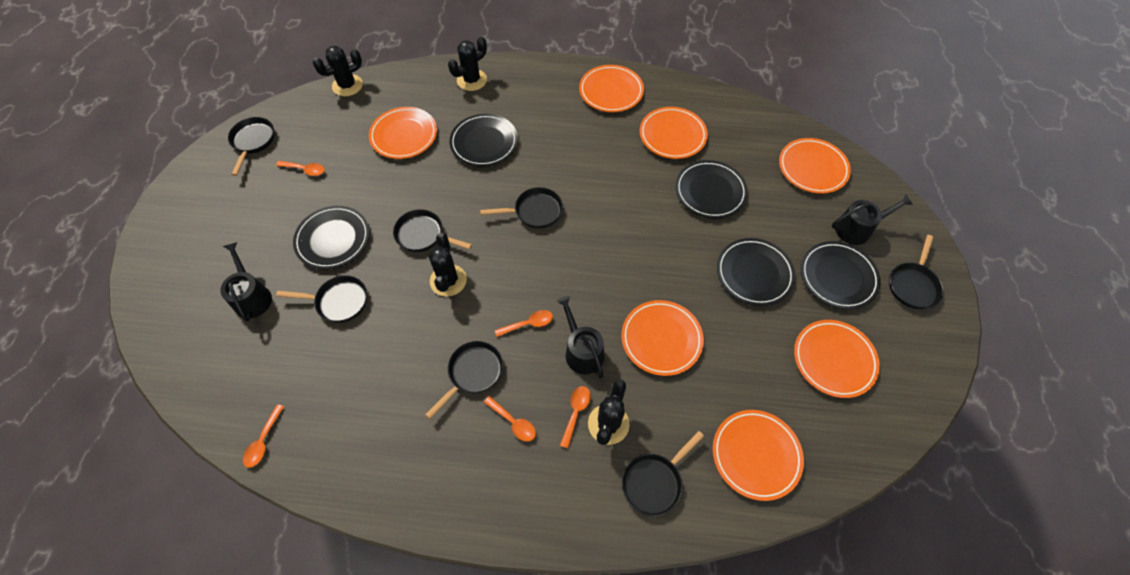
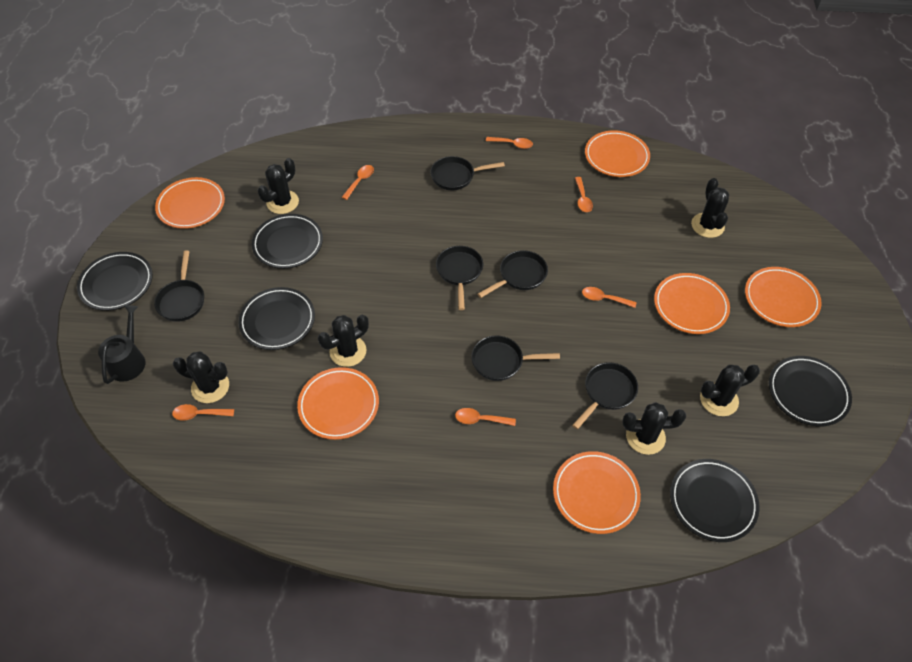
black cactus: [313,46,363,96] [429,233,467,297] [448,37,487,91] [588,379,630,445] = 4 -> [173,352,229,403] [258,158,299,214] [318,315,369,367] [622,402,686,455] [691,178,729,238] [700,365,760,416] = 6
black pan: [228,117,275,176] [276,275,367,323] [393,209,472,252] [425,341,503,419] [480,187,563,229] [622,431,704,516] [889,235,944,309] = 7 -> [154,251,204,322] [430,156,505,190] [436,246,483,310] [471,335,560,381] [477,250,548,298] [572,362,638,429] = 6
black watering can: [220,242,272,322] [557,296,604,378] [832,195,913,245] = 3 -> [98,305,145,384] = 1
orange plate: [369,107,437,159] [579,65,644,112] [621,300,704,376] [640,107,708,159] [713,410,804,501] [779,138,851,194] [794,320,880,398] = 7 -> [155,177,225,229] [297,367,379,440] [553,451,641,534] [585,130,650,177] [654,273,730,334] [745,267,822,327] = 6
orange spoon: [243,404,284,468] [276,161,325,176] [484,396,536,442] [495,310,553,337] [560,386,591,448] = 5 -> [172,404,234,421] [342,165,374,200] [455,408,516,426] [486,137,533,149] [575,177,593,212] [582,287,637,308] = 6

